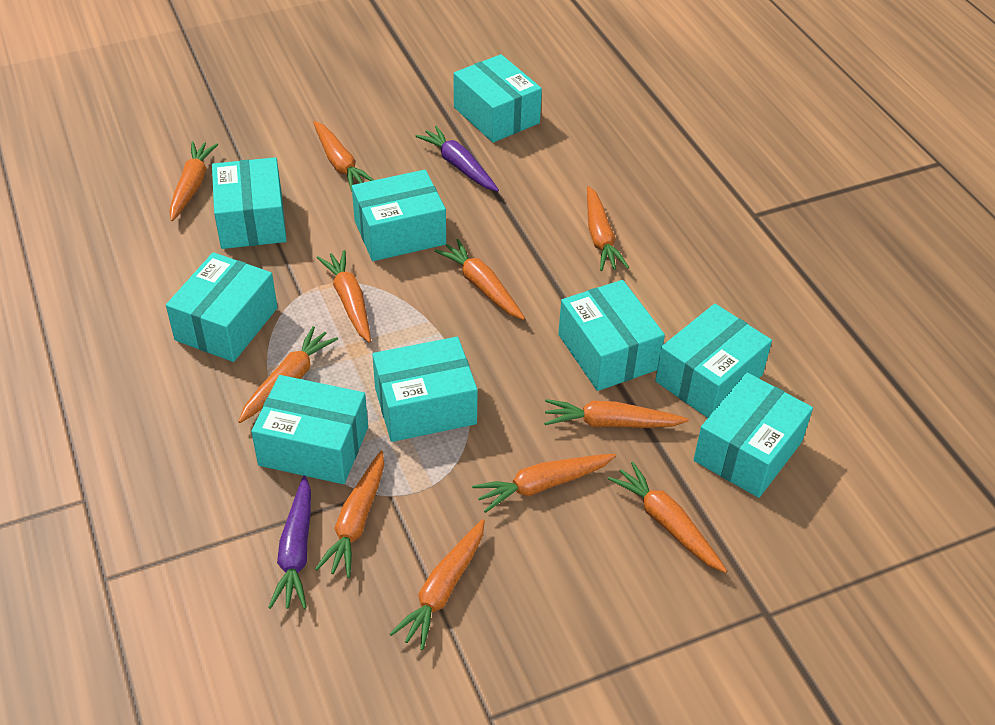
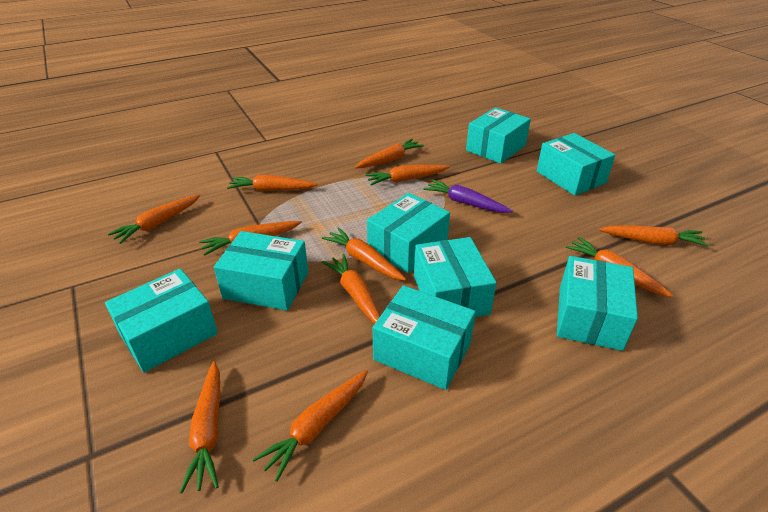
purple carrot: [268,476,311,609] [415,126,499,192] = 2 -> [423,179,513,213] = 1
turquoise box: [166,252,278,362] [212,157,287,249] [251,375,368,484] [352,170,446,261] [372,337,478,442] [454,54,542,142] [558,280,665,391] [655,304,772,418] [694,373,813,498] = 9 -> [105,269,218,373] [214,231,308,311] [367,193,450,273] [372,285,476,390] [414,237,497,317] [466,107,531,164] [537,133,615,196] [557,256,638,351] = 8

